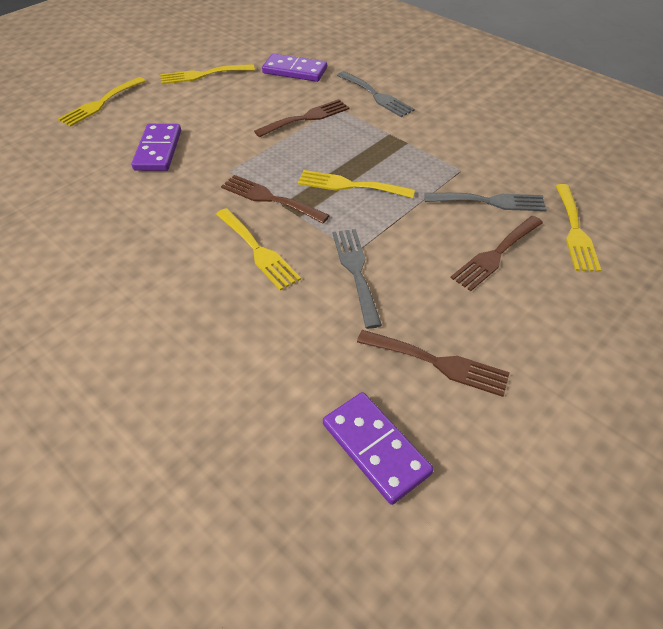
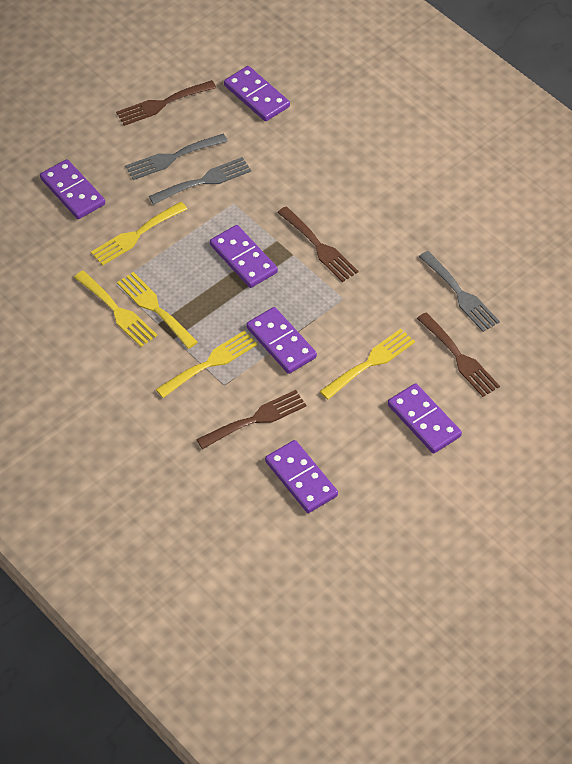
purple domino: [132,124,181,171] [262,54,327,82] [323,392,434,505] = 3 -> [40,159,105,219] [210,225,278,288] [224,66,290,121] [246,307,317,374] [265,440,338,513] [388,383,462,454] = 6

